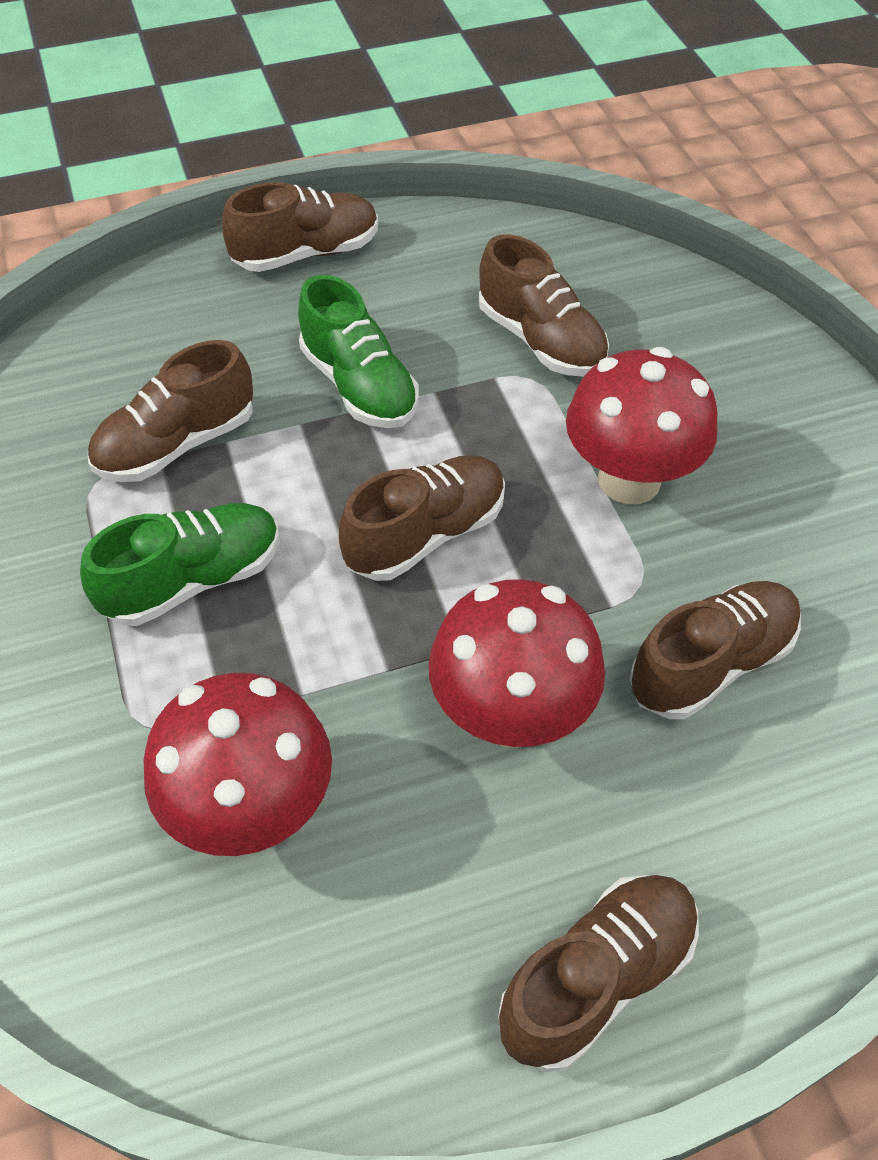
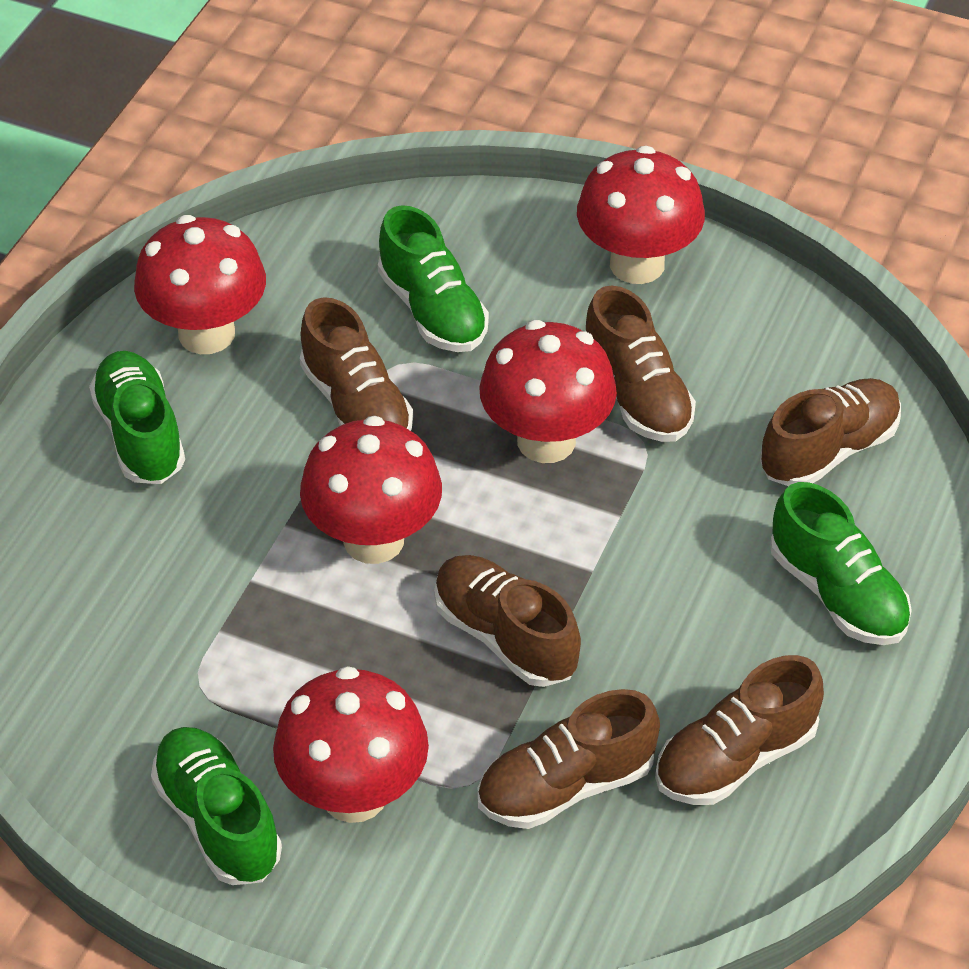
green shoe: [80,503,280,626] [298,275,419,428] = 2 -> [89,351,185,484] [151,727,282,885] [378,205,489,352] [770,482,912,645] = 4
red mushroom: [143,673,332,856] [429,579,605,747] [566,347,717,504] = 3 -> [134,215,266,354] [273,666,429,823] [300,416,442,564] [479,320,617,463] [577,146,705,284] = 5

